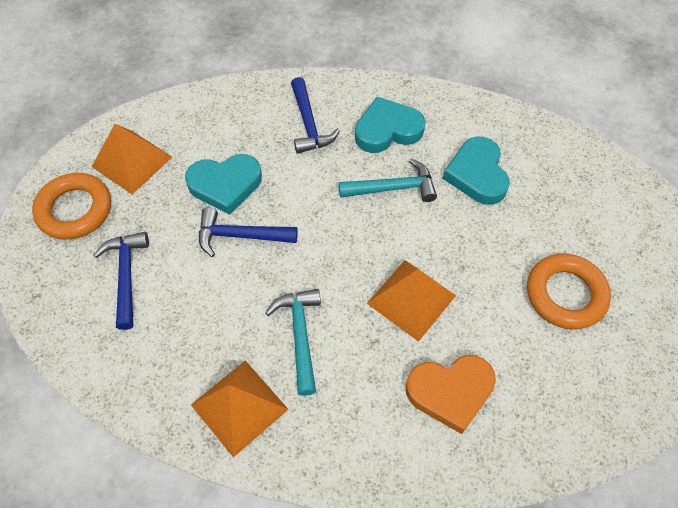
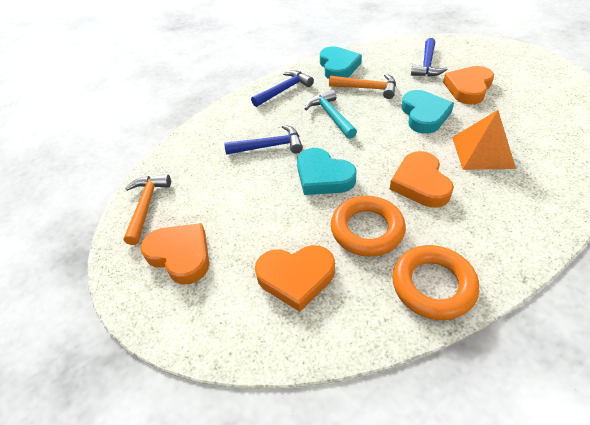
orange hammer: none = 0 -> [123,174,171,245] [329,74,396,99] = 2
orange heart: [406,355,496,434] = 1 -> [140,223,209,285] [255,245,335,312] [390,151,454,208] [443,66,494,105] = 4
orange pyramid: [92,124,172,194] [191,360,289,458] [367,260,456,342] = 3 -> [452,110,516,170] = 1
turquoise hammer: [266,289,321,396] [339,158,437,202] = 2 -> [305,90,357,139] = 1

